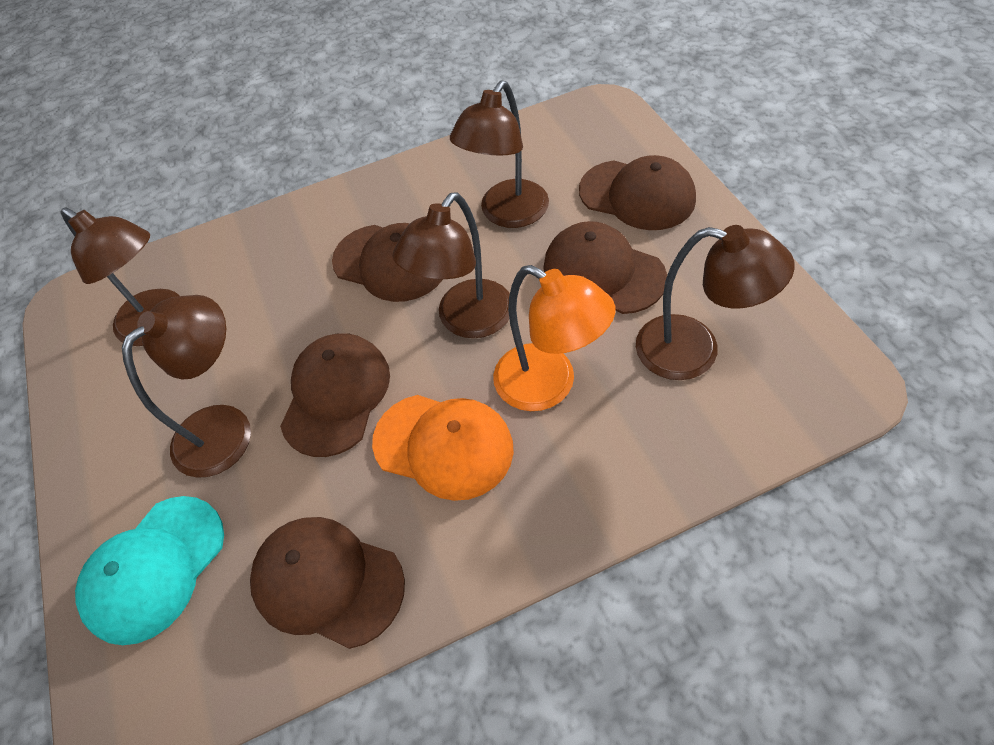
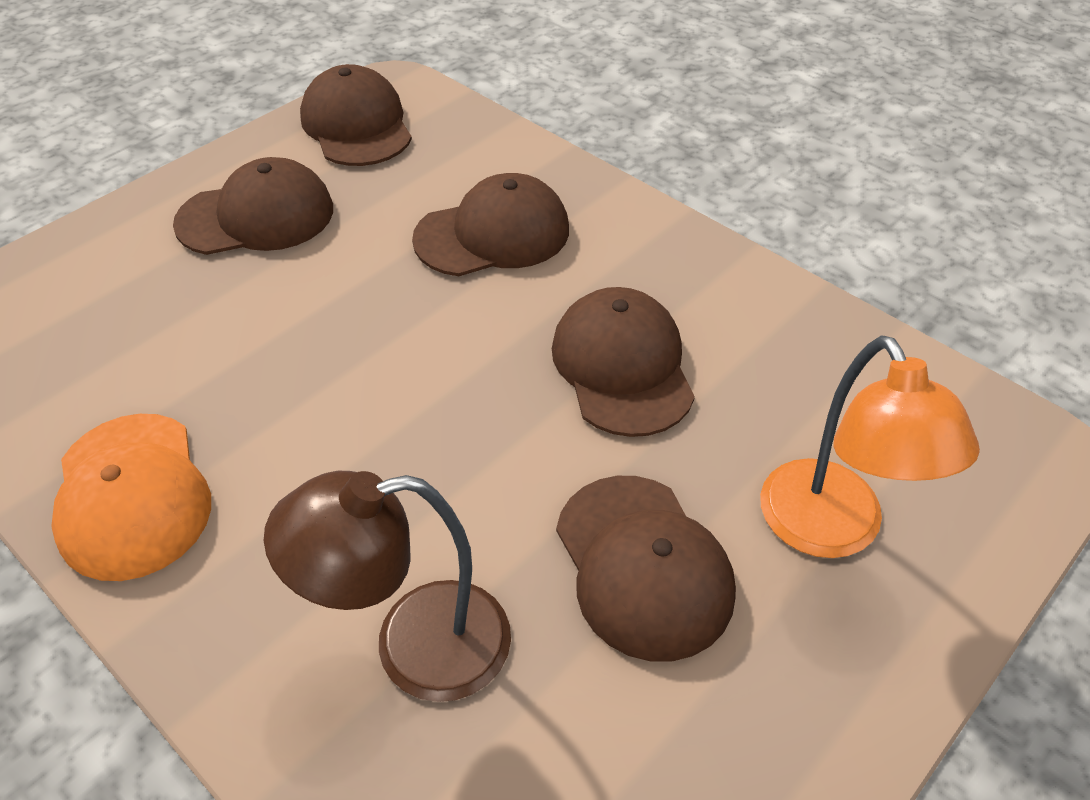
brown lamp: [61,207,180,346] [122,295,251,478] [393,192,510,338] [450,81,549,228] [636,225,795,380] = 5 -> [264,471,511,702] = 1
turquoise cap: [75,496,224,645] = 1 -> none = 0

